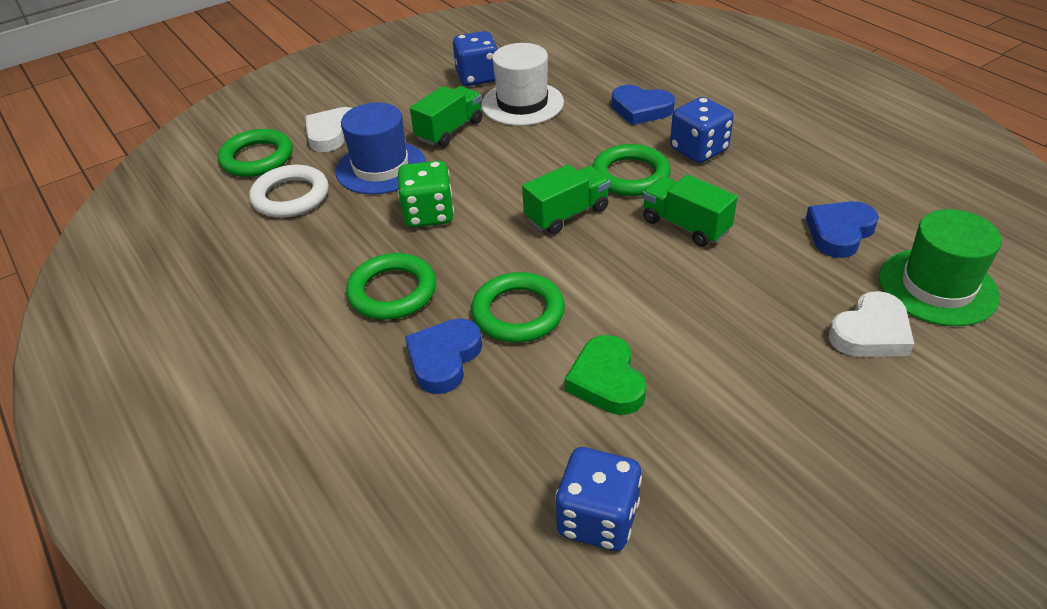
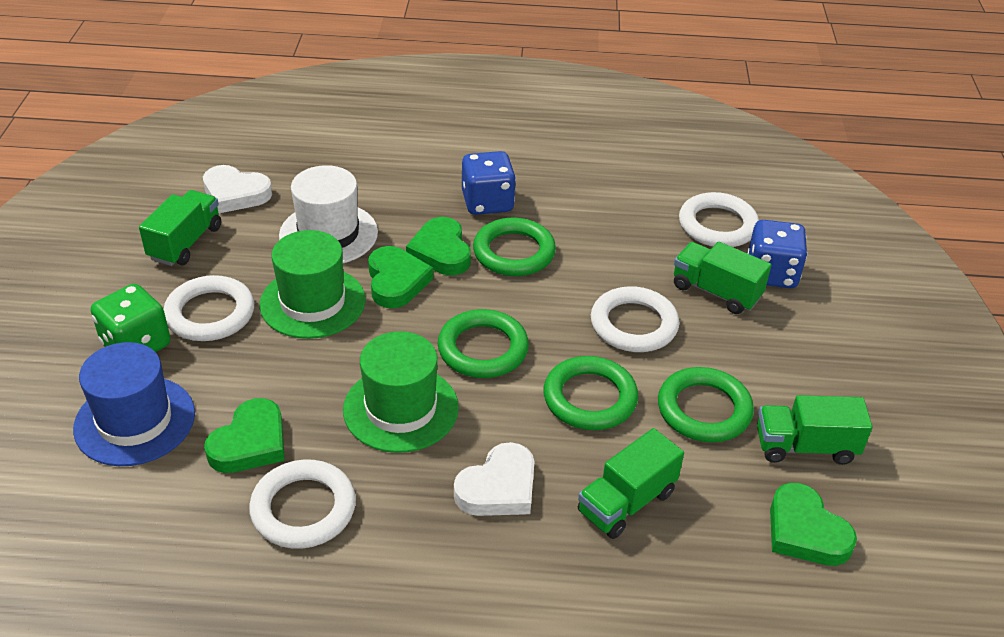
blue dice: [453,31,498,86] [555,447,642,551] [670,97,734,163] = 3 -> [462,151,516,215] [747,220,808,288] = 2
blue heart: [405,318,482,394] [612,85,675,125] [806,201,879,258] = 3 -> none = 0
green hat: [879,209,1002,326] = 1 -> [259,230,366,339] [343,331,459,453] = 2
green heart: [565,335,646,415] = 1 -> [204,398,285,473] [368,246,433,308] [406,217,471,275] [770,483,857,566] = 4
green truck: [410,86,482,147] [522,164,610,235] [643,175,738,247] = 3 -> [139,190,221,266] [578,428,684,539] [674,242,771,314] [757,395,872,465] = 4
white ring: [249,165,329,218] = 1 -> [164,275,254,341] [249,459,356,549] [591,286,679,352] [679,192,759,247] = 4

